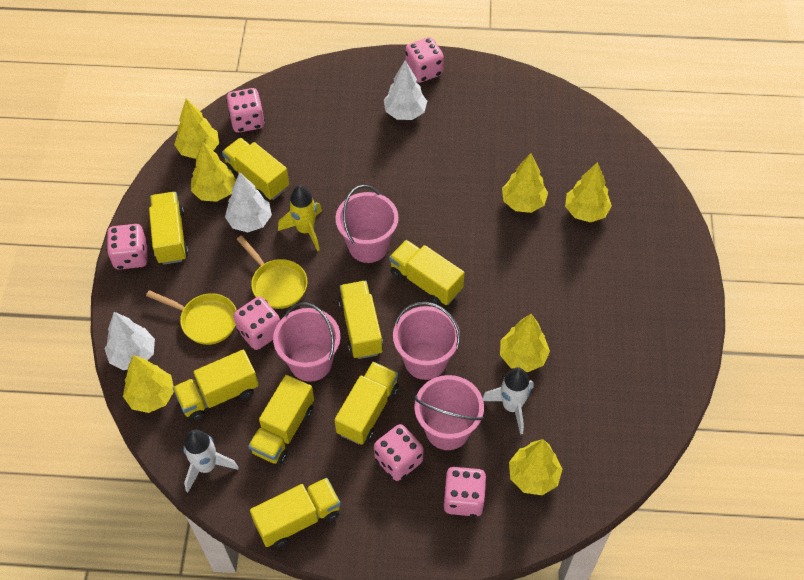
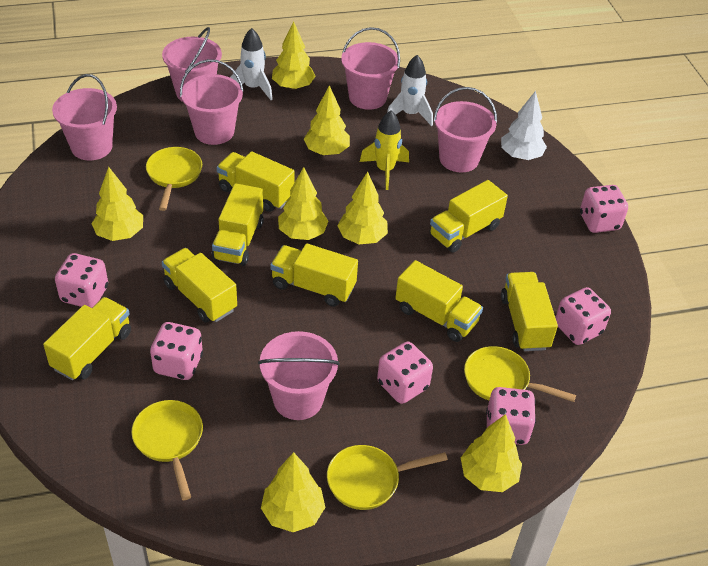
pink bucket: [273,303,340,382] [335,185,399,263] [393,302,460,380] [414,375,484,450] = 4 -> [52,74,117,160] [162,27,222,102] [180,59,244,145] [258,331,340,420] [341,27,400,110] [433,87,497,172] = 6
white tree: [105,312,155,370] [225,172,272,232] [384,60,427,120] = 3 -> [501,91,547,160] = 1
yellow pan: [146,290,237,345] [237,235,307,309] = 2 -> [131,400,203,500] [146,147,202,211] [327,445,448,510] [464,346,576,402] = 4

